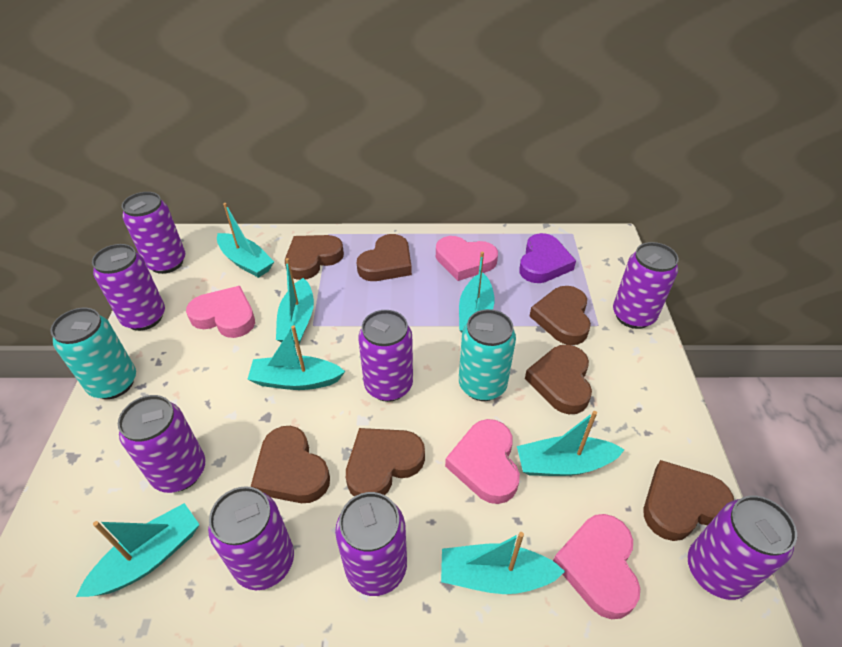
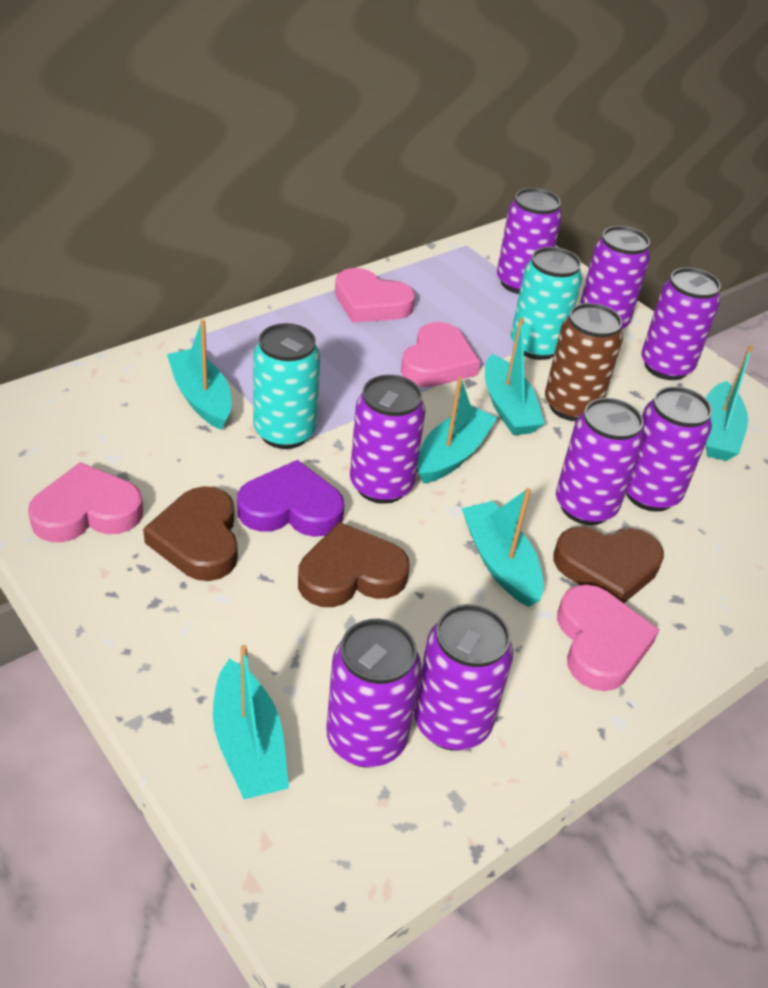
brown can: none = 0 -> [545,303,623,421] = 1
brown heart: [251,426,330,503] [285,235,344,280] [346,428,425,497] [357,234,412,281] [525,345,592,414] [529,286,591,345] [644,460,734,541] = 7 -> [143,486,238,581] [298,522,410,607] [553,527,664,603] = 3
turquoise boat: [76,503,200,597] [217,203,274,278] [247,325,345,390] [276,258,314,344] [441,532,565,594] [459,251,494,332] [517,411,625,476] = 7 -> [167,320,231,430] [213,645,289,799] [417,377,497,484] [461,488,544,607] [485,318,545,435] [706,345,753,461] = 6

